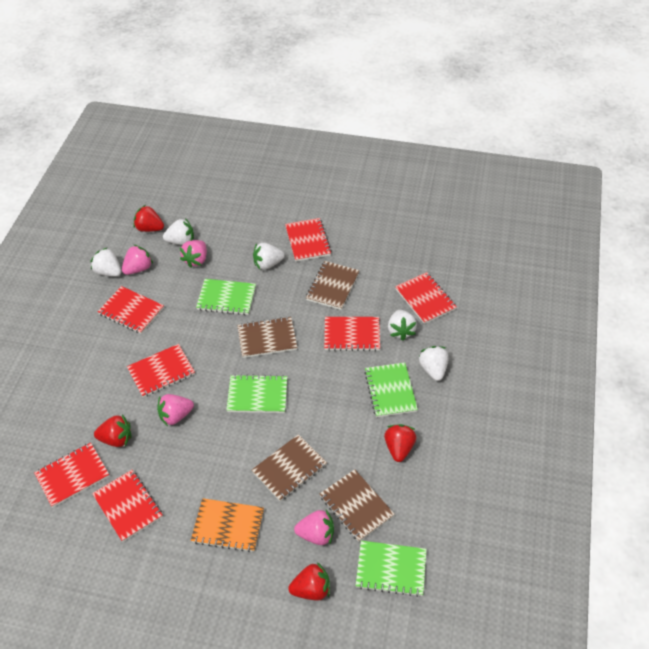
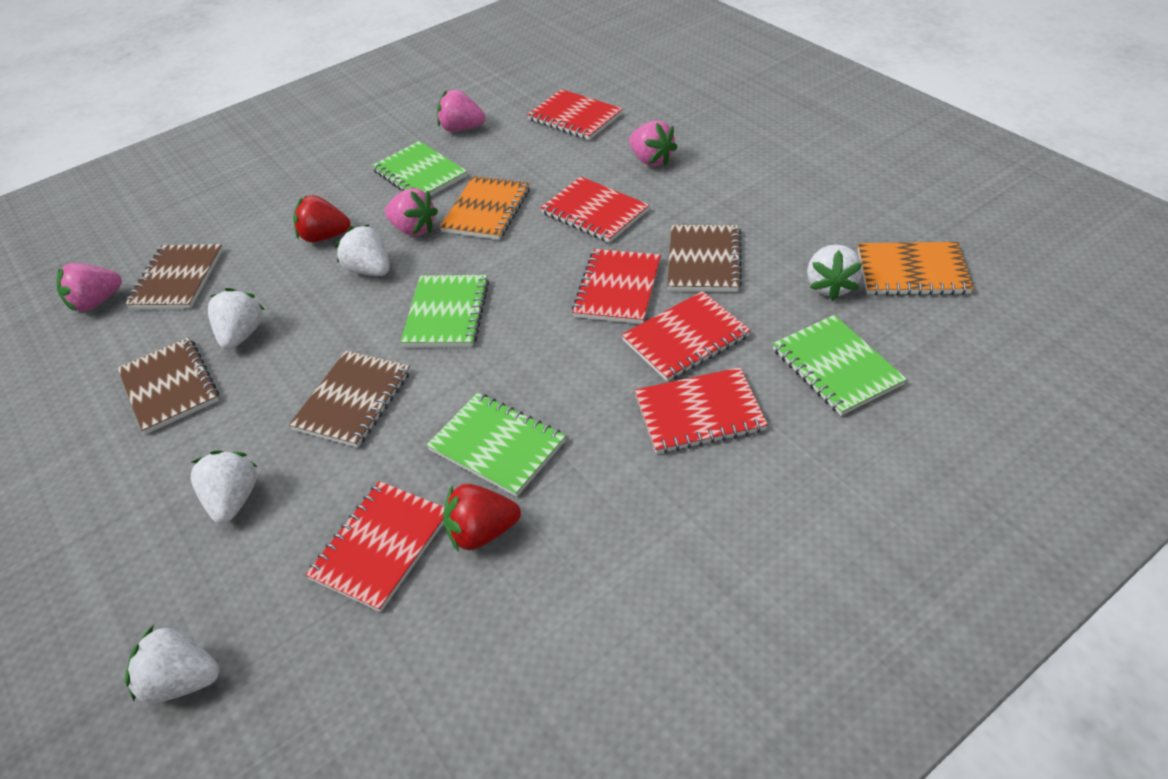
orange notebook: [191,498,264,552] = 1 -> [440,176,530,240] [858,242,974,295] = 2
red notebook: [34,443,109,507] [92,470,163,542] [98,286,164,334] [127,344,195,397] [285,218,332,261] [324,317,380,351] [395,272,457,324] = 7 -> [305,481,444,612] [527,89,623,140] [540,177,649,243] [572,249,661,324] [621,291,751,382] [635,367,768,454] = 6
red strawberry: [94,415,131,447] [133,205,164,232] [288,562,330,601] [384,424,416,462] = 4 -> [293,195,351,242] [443,484,521,552] = 2

